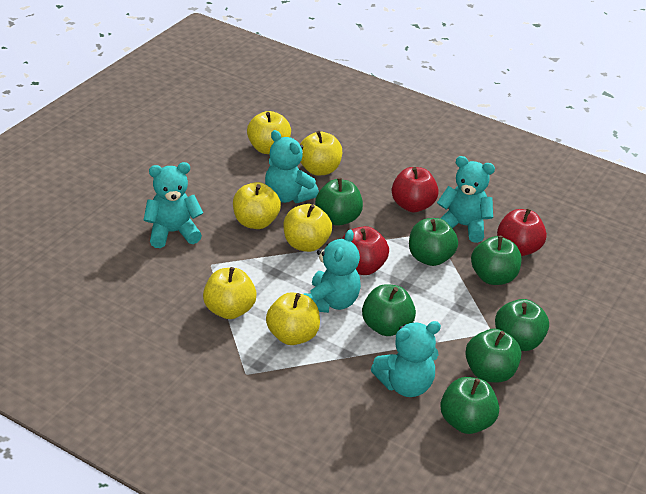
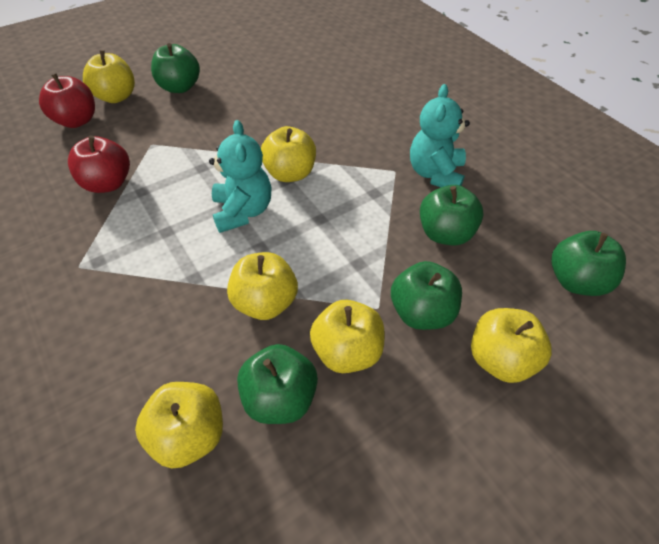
green apple: [315,178,363,226] [362,284,416,336] [409,218,458,266] [440,377,499,434] [465,329,521,383] [471,236,521,285] [495,299,549,351] = 7 -> [151,43,200,93] [237,344,318,424] [391,261,462,330] [420,185,484,246] [551,231,626,296] = 5
red apple: [342,226,389,275] [392,167,439,212] [497,208,547,256] = 3 -> [39,73,95,128] [68,136,130,193] = 2
turquoise teddy bear: [143,162,203,248] [265,130,319,203] [304,230,361,313] [371,321,441,397] [437,156,495,243] = 5 -> [209,120,271,233] [410,84,470,187] = 2

